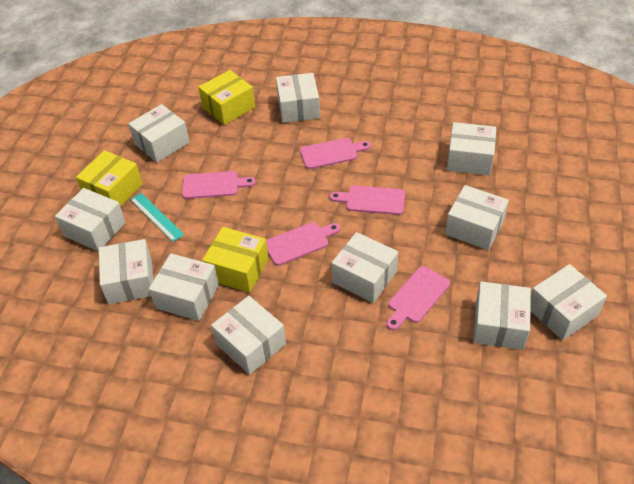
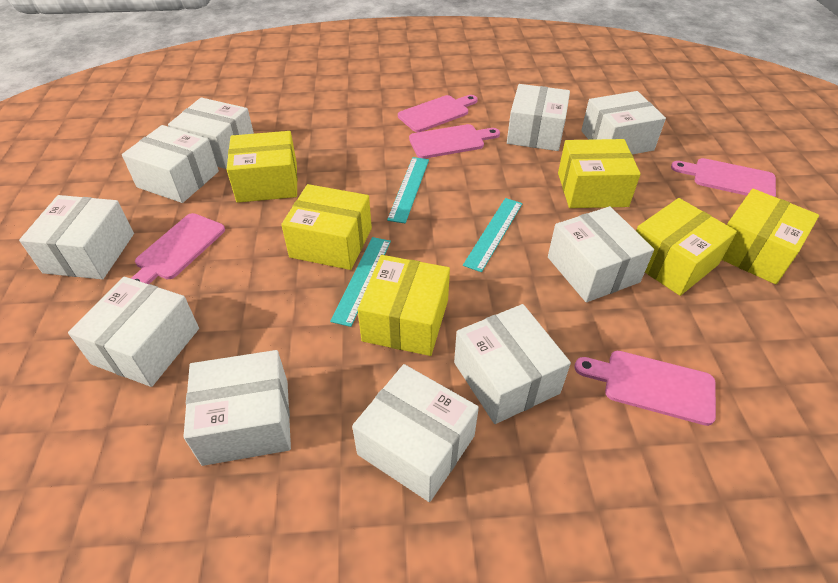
turquoise ruler: [130,193,184,242] = 1 -> [330,237,391,327] [387,157,429,224] [463,198,523,272] = 3
white box: [55,188,126,252] [99,239,154,304] [128,104,190,162] [149,253,219,321] [211,296,286,375] [276,73,320,123] [332,232,398,303] [445,185,509,250] [447,122,496,176] [473,281,531,350] [530,264,607,340] = 11 -> [19,195,134,279] [68,277,199,387] [122,125,219,203] [168,97,254,169] [183,350,291,466] [352,364,479,502] [454,304,571,424] [507,84,570,151] [548,206,654,302] [581,91,666,155] = 10
yellow box: [76,150,143,207] [198,70,255,125] [202,227,269,293] = 3 -> [226,131,297,203] [281,184,372,270] [358,255,450,356] [558,139,641,208] [636,198,737,296] [722,189,819,284] = 6

